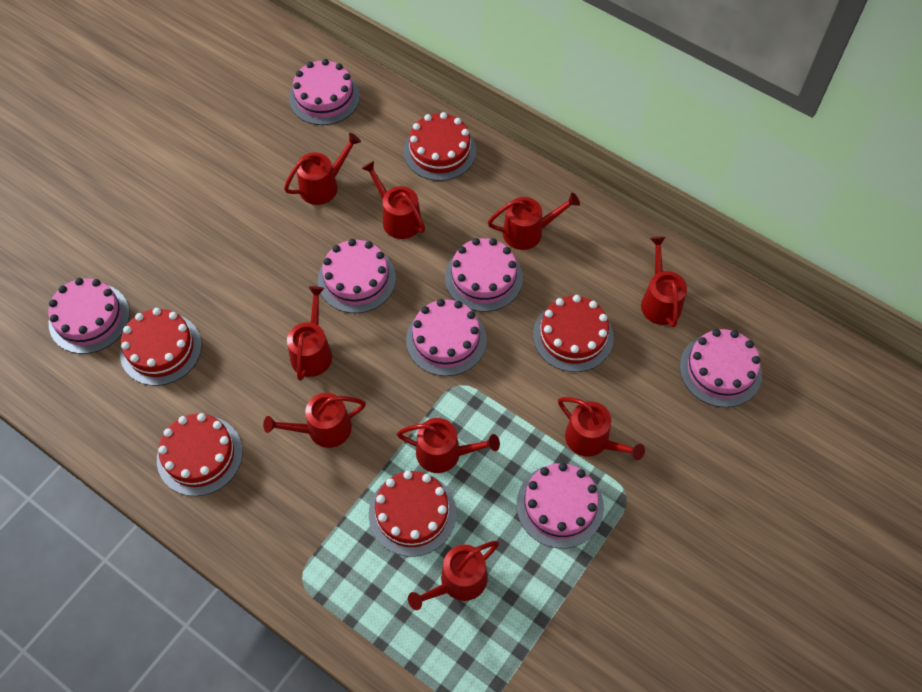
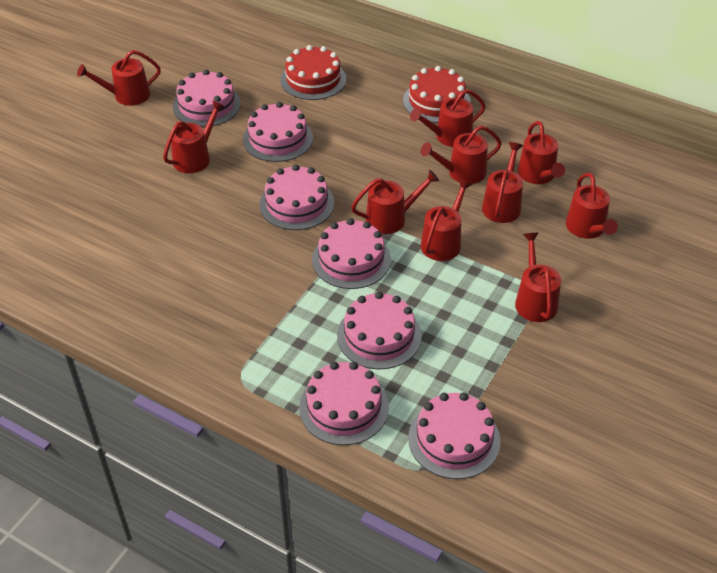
red cake: [120,308,202,386] [157,413,243,496] [369,471,456,557] [404,112,476,181] [533,295,614,372] = 5 -> [280,45,346,100] [403,66,471,123] = 2
red watering can: [263,393,366,448] [284,133,361,205] [287,286,332,381] [361,161,425,239] [397,418,500,473] [408,541,499,610] [488,192,580,250] [558,397,645,460] [641,237,687,327] = 9 -> [77,50,161,106] [163,101,225,173] [351,170,439,234] [410,89,486,147] [421,126,502,184] [421,179,473,261] [482,142,523,223] [515,233,561,322] [518,121,565,184] [566,173,618,239] = 10

